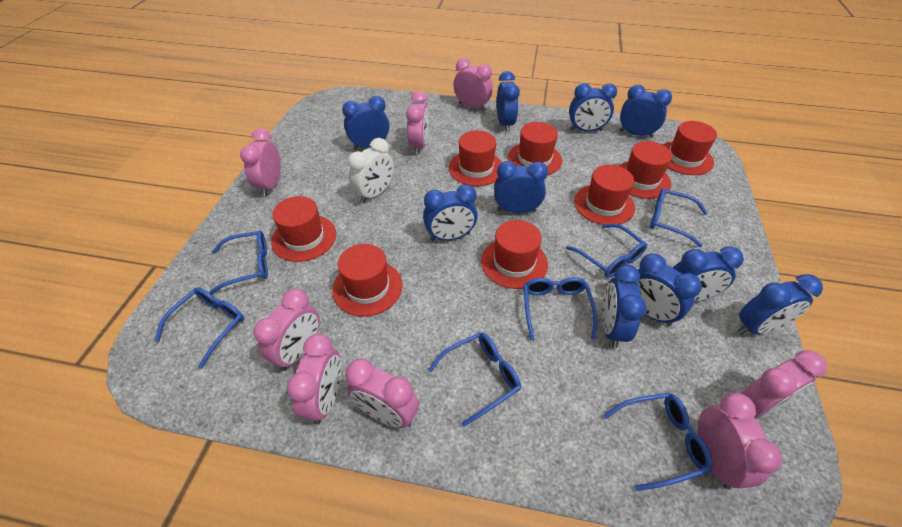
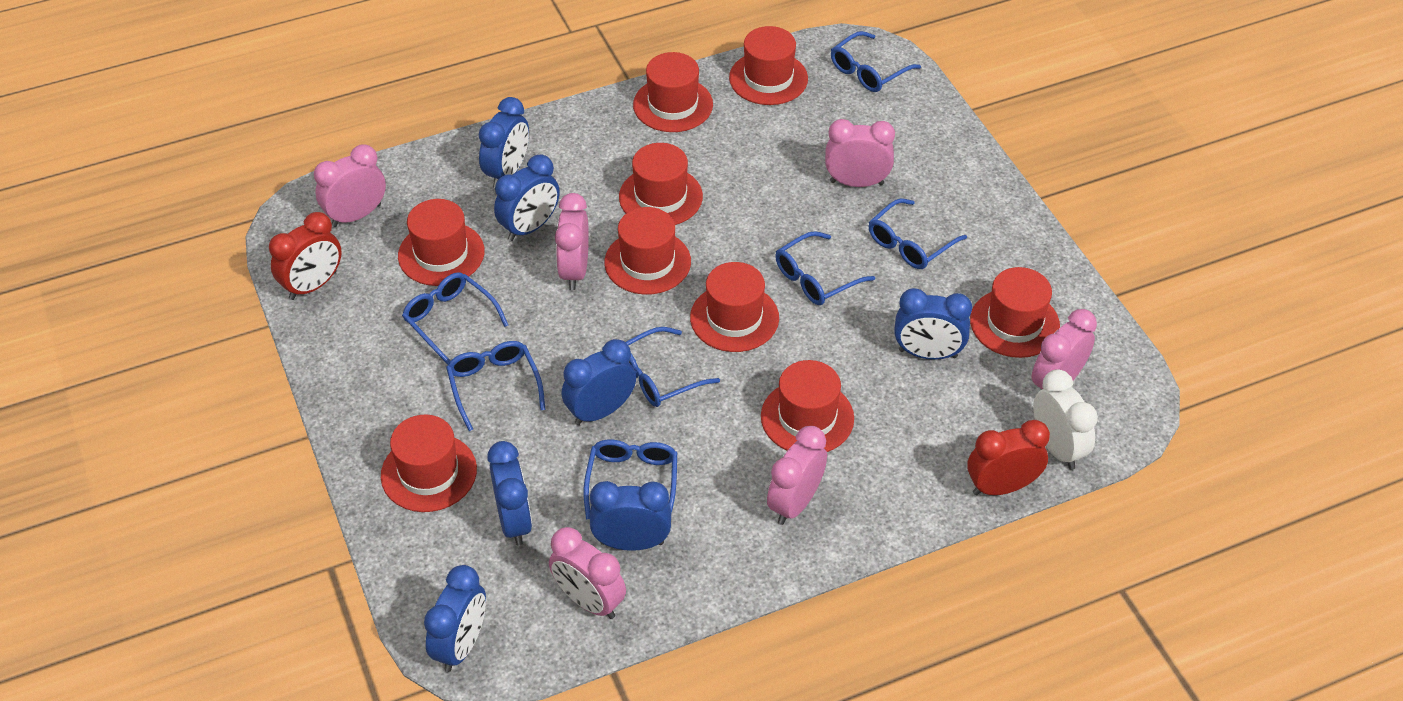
blue clock: [342,96,389,150] [423,184,478,241] [494,161,548,214] [497,71,520,132] [569,83,617,132] [602,264,646,348] [620,85,672,138] [636,254,702,326] [673,246,744,302] [738,274,823,335] = 10 -> [424,565,486,672] [479,97,529,188] [487,441,532,546] [494,155,560,241] [562,339,636,425] [590,481,671,551] [894,288,972,360] = 7
pink clock: [240,128,281,196] [253,289,320,371] [287,334,341,424] [346,359,419,428] [406,91,429,155] [454,58,493,111] [698,393,782,489] [741,350,827,419] = 8 -> [314,145,386,227] [549,527,626,619] [555,193,589,290] [767,426,827,525] [825,119,895,187] [1031,309,1097,390] = 6
red clock: none = 0 -> [269,212,342,300] [967,420,1050,495] = 2
red hat: [271,196,336,262] [332,244,403,316] [449,130,502,186] [481,220,548,289] [508,122,562,175] [574,165,635,225] [618,141,672,199] [663,121,717,175] = 8 -> [381,414,477,512] [398,199,485,286] [604,207,691,295] [619,143,703,225] [633,52,713,132] [690,262,779,352] [729,26,808,105] [761,360,854,452] [970,267,1060,358] = 9

